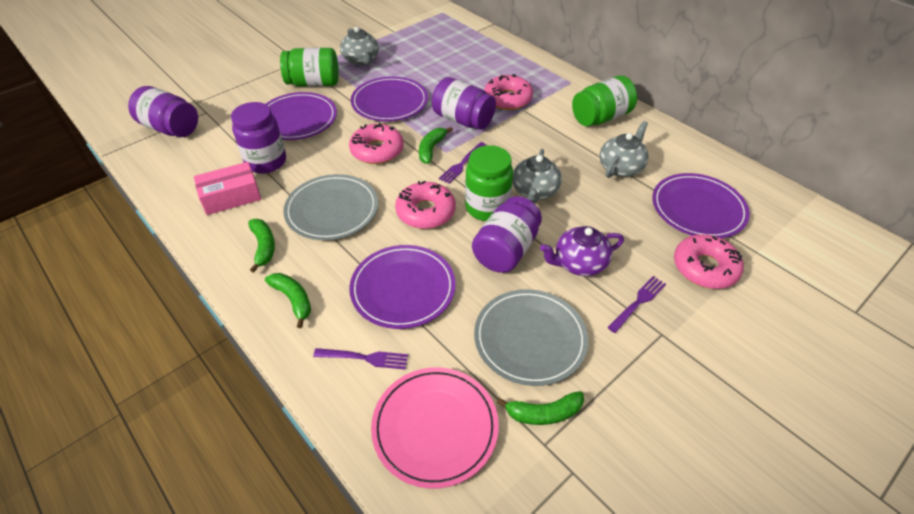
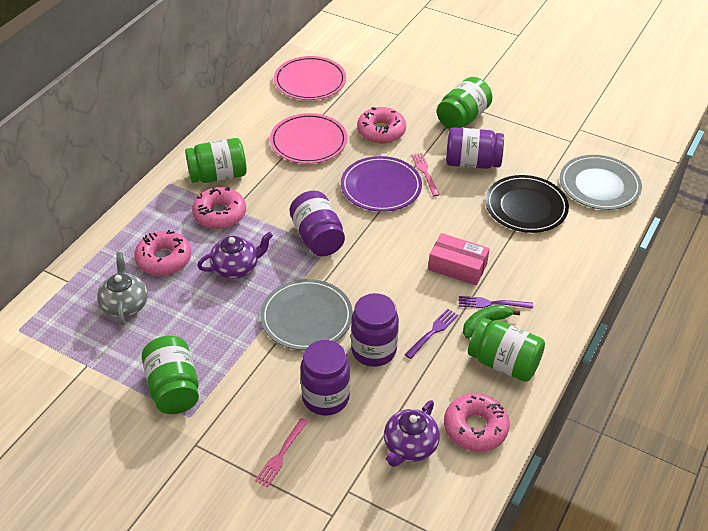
black plate: none = 0 -> [485,175,569,233] = 1
green banana: [248,219,275,273] [265,273,311,328] [419,127,453,164] [497,391,584,425] = 4 -> [463,304,520,338] = 1
green jar: [280,48,339,87] [465,145,513,221] [572,76,637,126] = 3 -> [141,336,199,414] [185,138,247,183] [437,77,493,129] [468,318,545,382] = 4
grey teapot: [340,27,379,66] [513,149,562,204] [600,121,649,178] = 3 -> [97,252,148,325] = 1
pink fork: none = 0 -> [255,418,308,487] [411,153,440,196] = 2
pink plate: [371,367,499,489] = 1 -> [270,113,347,164] [274,56,346,100] = 2
purple fork: [313,348,408,370] [439,142,486,184] [607,276,666,333] = 3 -> [405,309,458,359] [459,296,533,309] = 2
purple plate: [266,92,337,140] [349,245,455,329] [351,76,428,121] [652,173,750,238] = 4 -> [341,156,422,212] = 1
purple teapot: [540,226,624,276] = 1 -> [197,232,273,279] [384,400,440,467] = 2

